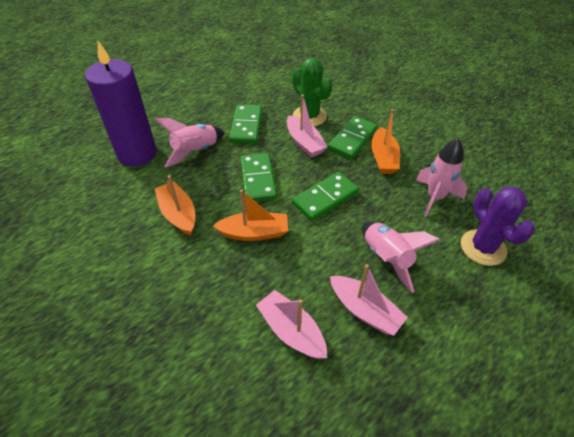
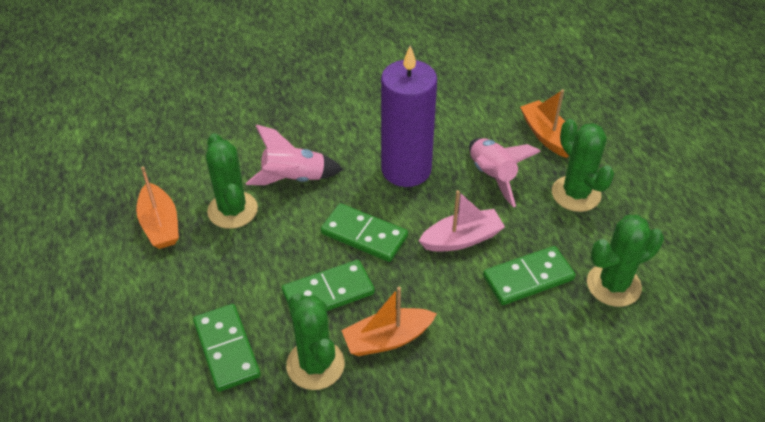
green cactus: [292,57,332,126] = 1 -> [206,133,258,229] [286,293,345,390] [552,119,614,212] [587,215,664,307] = 4
pink boat: [256,290,327,359] [287,95,328,157] [330,264,408,336] = 3 -> [419,190,505,251] = 1
pink rocket: [155,118,225,167] [362,221,440,293] [416,138,467,217] = 3 -> [246,124,343,185] [469,138,541,207] = 2
purple cactus: [461,187,535,266] = 1 -> none = 0

